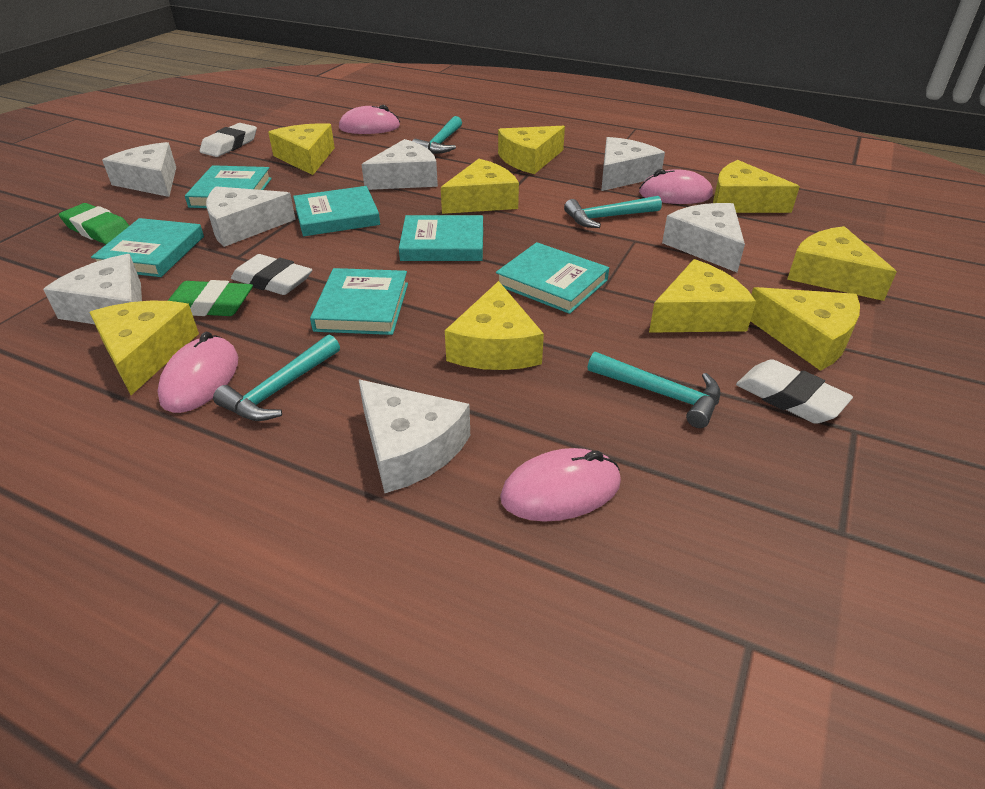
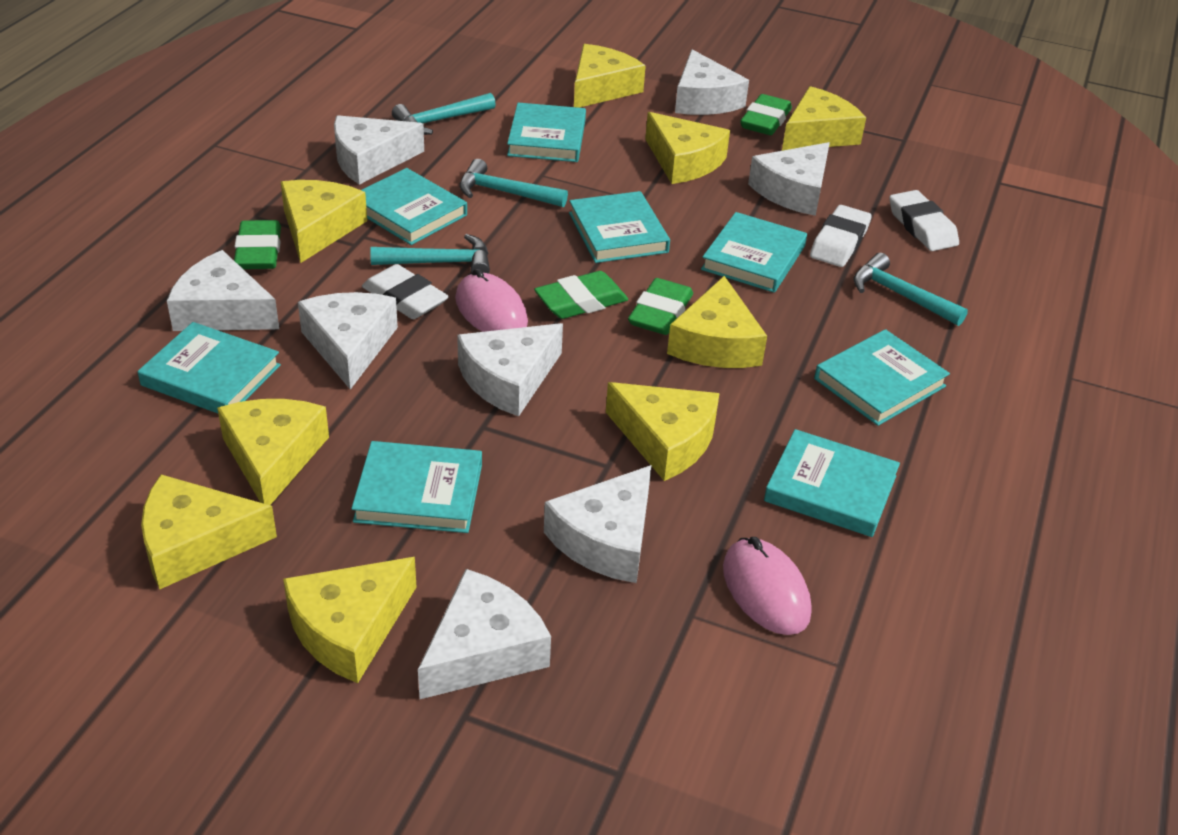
green eraser: [59,203,129,244] [168,280,253,316] = 2 -> [234,220,281,269] [534,271,628,319] [628,278,693,335] [740,94,792,135] = 4
pink mouse: [157,332,238,413] [339,105,400,134] [500,448,621,522] [639,169,713,204] = 4 -> [455,268,528,332] [723,537,811,635] = 2
turquoise book: [91,218,204,277] [185,165,272,208] [293,186,380,236] [310,268,408,335] [399,215,483,261] [496,242,609,314] = 6 -> [138,322,281,413] [351,441,482,533] [362,168,467,245] [507,102,586,162] [569,191,670,263] [701,212,807,293] [764,429,900,537] [814,329,950,426] = 8
white cheese: [43,254,142,324] [102,142,176,197] [206,186,296,247] [359,380,470,493] [361,139,438,190] [601,137,665,191] [662,203,745,272] = 7 -> [167,250,279,331] [298,292,398,390] [334,115,424,185] [418,569,551,699] [457,323,563,417] [544,465,651,583] [675,49,749,115] [748,142,830,216] = 8

